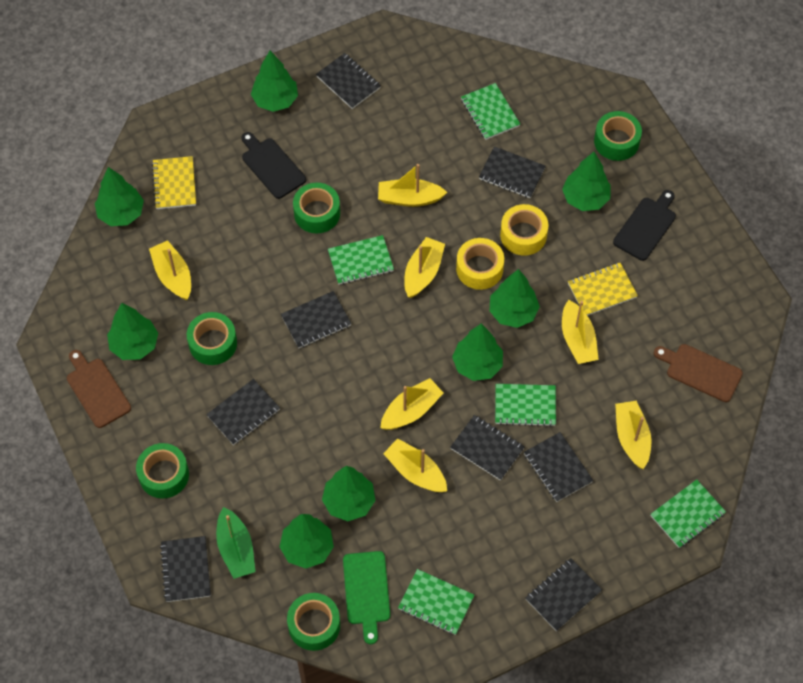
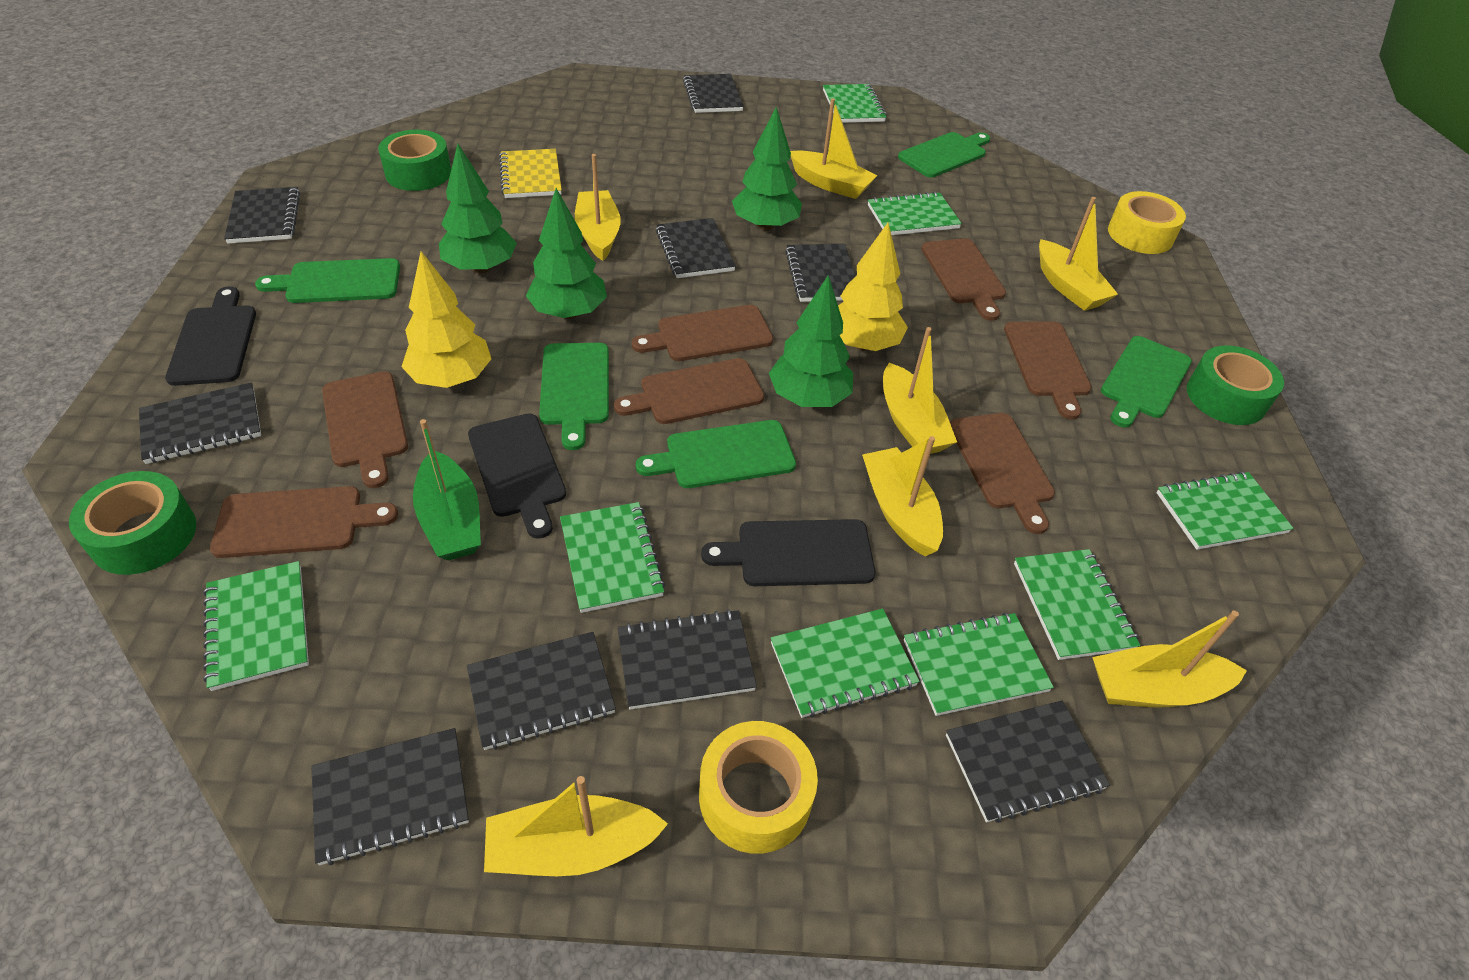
black cutting board: [241,132,306,199] [613,190,676,261] = 2 -> [165,286,256,386] [468,413,566,539] [701,519,875,586] = 3
black notebook: [160,536,211,602] [206,379,280,445] [281,291,352,348] [316,53,381,109] [450,415,525,481] [479,146,546,198] [524,432,594,502] [526,558,602,631] = 8 -> [139,382,261,464] [224,187,300,244] [311,728,469,865] [467,632,616,750] [618,609,757,710] [656,218,736,278] [683,74,744,113] [785,244,856,302] [946,701,1110,823] = 9
brown cutting board: [67,350,131,428] [654,344,743,402] = 2 -> [210,486,398,558] [322,371,408,488] [614,358,764,424] [632,305,773,361] [921,238,1006,321] [950,413,1055,534] [1004,322,1092,419] = 7
green cutting board: [343,551,390,644] = 1 -> [255,258,400,303] [539,343,609,450] [636,420,796,488] [898,132,990,178] [1101,336,1192,428] = 5
green notebook: [328,235,394,285] [398,569,474,635] [461,83,520,140] [495,384,556,427] [650,479,726,548] = 5 -> [203,561,309,691] [560,502,665,613] [771,608,920,718] [823,84,887,123] [868,192,962,235] [904,612,1054,716] [1014,549,1140,660] [1156,471,1294,550] = 8
green tape: [136,443,189,499] [187,312,237,365] [287,593,340,651] [293,183,340,233] [594,111,642,161] = 5 -> [69,471,196,575] [378,130,451,191] [1187,345,1284,425] = 3
green tree: [95,167,144,226] [107,303,158,360] [251,51,298,112] [279,514,334,569] [322,466,375,521] [452,323,503,381] [489,269,540,328] [562,152,611,211] = 8 -> [439,143,517,273] [526,188,607,319] [732,107,802,231] [769,275,853,407] = 4
yellow notebook: [152,156,196,209] [568,263,638,316] = 2 -> [499,149,562,198] = 1
yellow tree: none = 0 -> [401,251,491,388] [838,223,908,351] = 2

